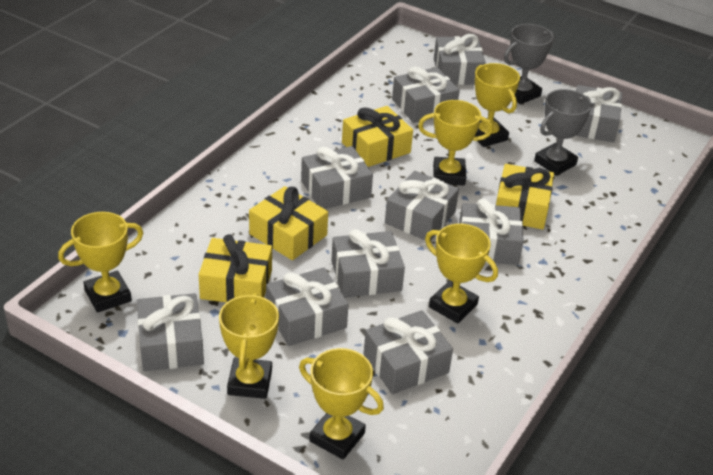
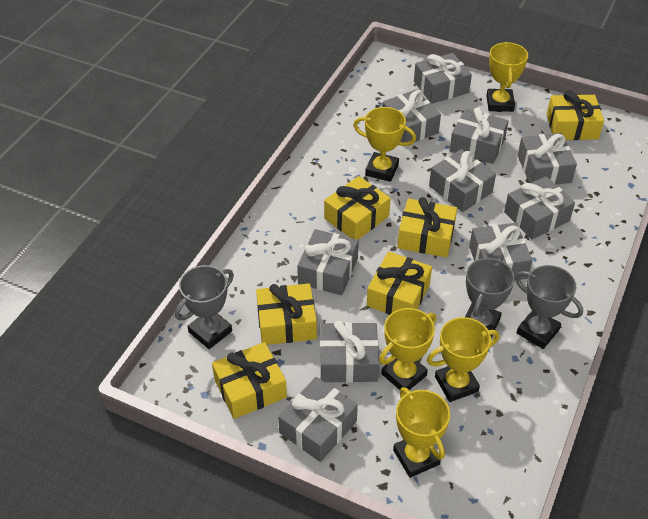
grey trophy: [504,24,555,104] [534,89,592,176] = 2 -> [175,265,234,349] [465,258,515,337] [515,265,583,349] = 3
yellow gift: [199,234,272,303] [249,186,328,260] [342,106,413,167] [496,164,554,230] = 4 -> [212,342,287,419] [256,283,317,345] [324,176,391,240] [367,251,432,315] [397,197,457,258] [547,91,604,140] = 6
yellow trophy: [58,212,143,312] [219,293,279,399] [299,348,384,460] [418,100,493,186] [425,224,498,323] [475,63,520,147] = 6 -> [353,107,416,182] [379,308,436,390] [393,387,450,478] [427,317,499,402] [486,42,528,112] = 5

